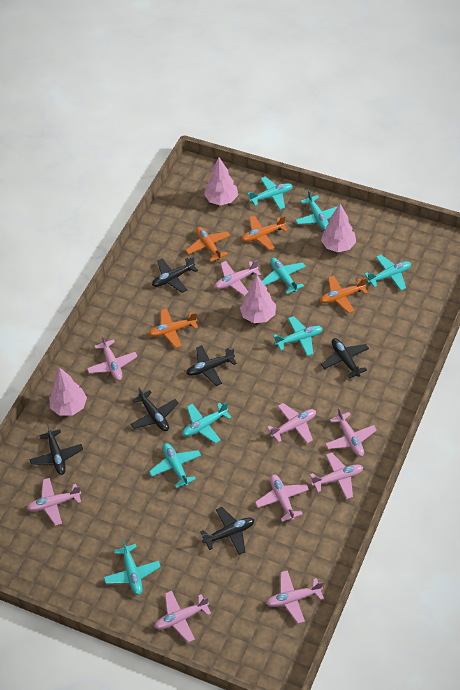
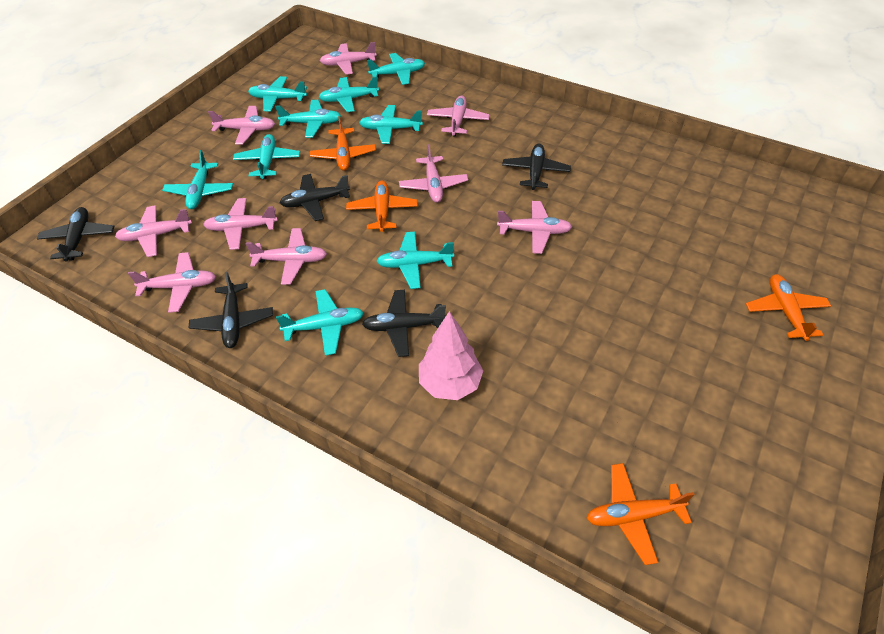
black plane: [30,424,83,475] [130,387,179,431] [152,256,198,293] [186,345,237,386] [200,507,254,555] [321,338,369,378] = 6 -> [37,207,115,261] [189,272,273,348] [280,174,350,221] [362,290,446,357] [502,144,571,190] = 5
pink tree: [49,367,87,416] [204,157,238,205] [240,275,276,323] [321,204,356,252] = 4 -> [419,311,483,400] = 1
turquoise plane: [104,539,161,595] [149,443,201,488] [182,402,232,444] [247,176,293,210] [262,258,306,294] [273,316,323,356] [295,190,338,231] [365,255,411,291] = 8 -> [162,150,233,209] [233,134,300,179] [248,76,307,112] [275,100,341,138] [276,289,364,356] [319,76,379,112] [359,105,423,144] [367,53,425,85] [376,232,454,289] = 9

